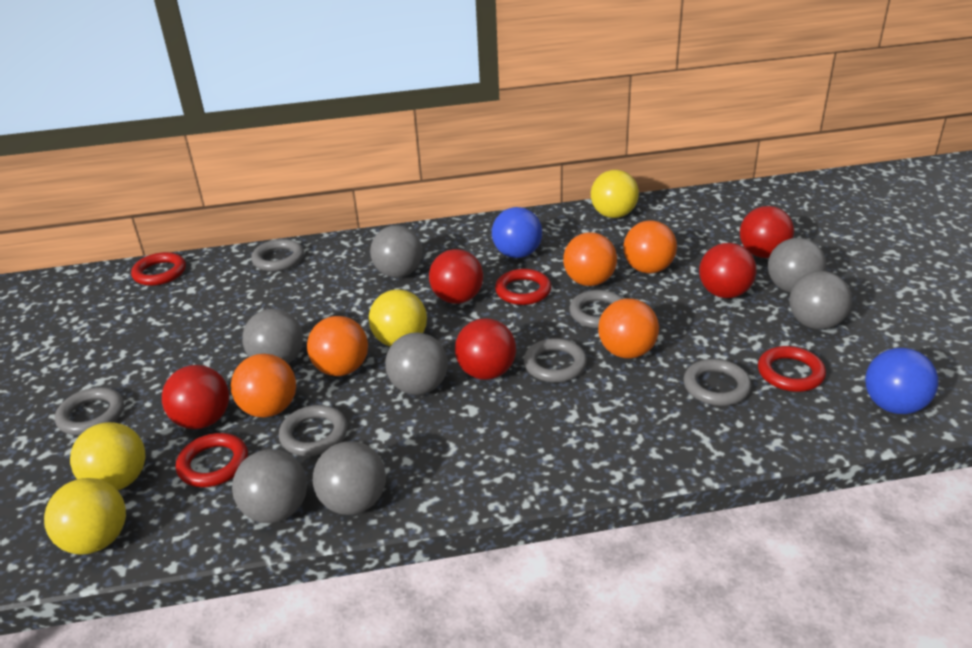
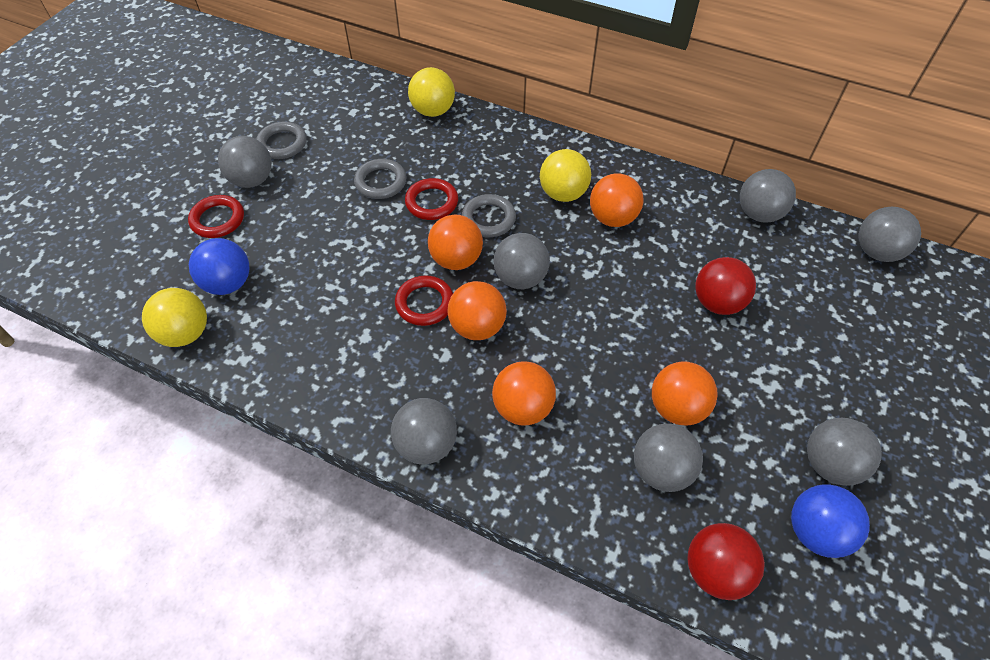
grey ring: [55,387,124,435] [251,239,304,271] [279,405,347,456] [524,338,587,383] [569,290,623,329] [684,359,751,406] = 6 -> [256,121,307,159] [354,159,407,199] [462,194,516,237] = 3
red ball: [162,365,229,429] [429,249,483,304] [455,318,516,380] [699,243,756,298] [740,206,794,258] = 5 -> [688,523,765,600] [695,257,756,315] = 2
red ring: [131,252,186,286] [176,433,248,487] [495,269,551,305] [758,346,826,392] = 4 -> [188,195,244,238] [395,276,453,326] [405,178,458,220] = 3
yellow ball: [44,478,126,555] [70,422,146,490] [369,289,427,347] [591,170,639,218] = 4 -> [142,288,207,347] [408,67,455,117] [540,149,591,202] = 3

